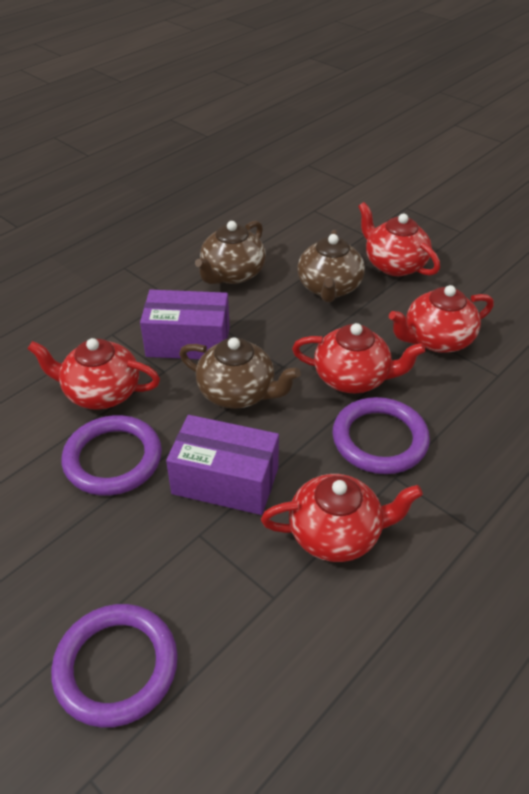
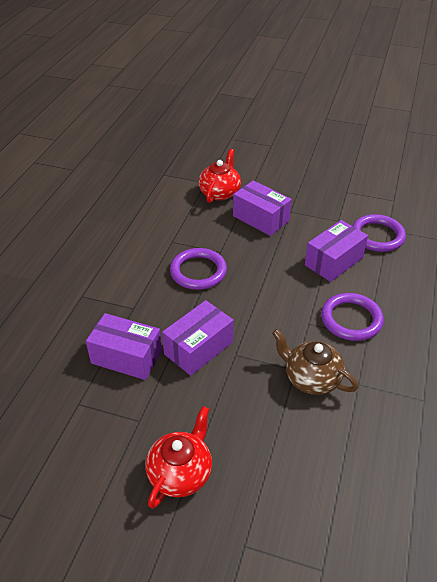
brown teapot: [179,337,301,409] [195,221,266,284] [297,230,365,302] = 3 -> [272,329,358,395] = 1
purple box: [140,290,230,359] [166,415,279,515] = 2 -> [86,313,162,380] [162,300,234,376] [233,180,292,236] [305,220,368,282] = 4
red teapot: [27,338,160,410] [261,474,423,562] [292,323,426,393] [358,202,440,276] [389,285,494,353] = 5 -> [145,406,212,509] [199,149,241,203] = 2

